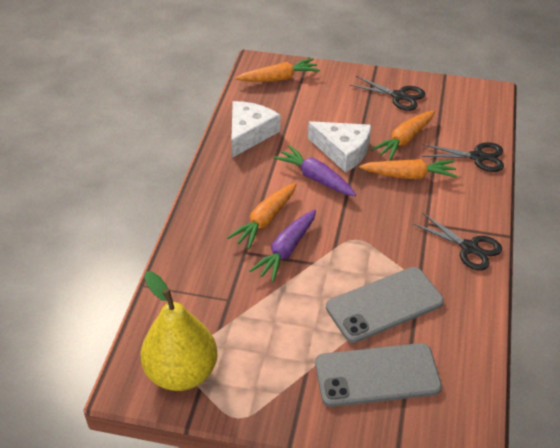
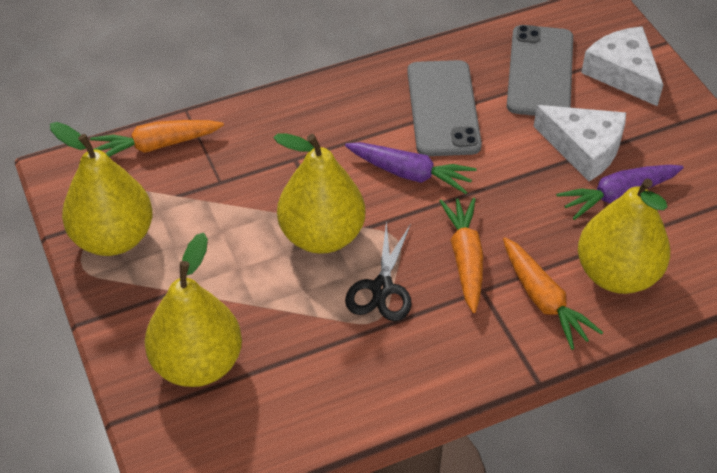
black scissors: [350,76,425,111] [413,213,502,271] [422,142,504,172] = 3 -> [345,221,411,321] = 1
orange carrot: [227,183,297,249] [235,58,320,82] [359,159,458,179] [371,110,435,161] = 4 -> [90,120,224,157] [439,198,483,313] [503,237,603,350] = 3
yellow pear: [141,271,218,391] = 1 -> [50,122,153,256] [145,233,242,387] [273,134,365,254] [578,179,670,294] = 4

